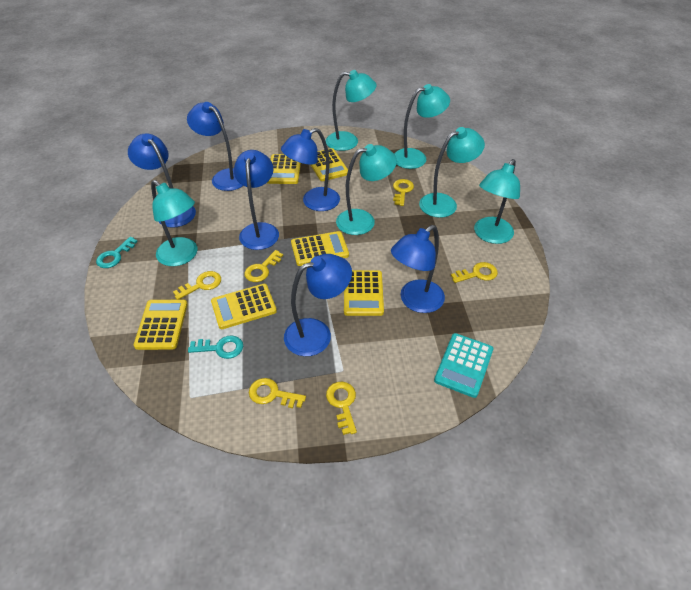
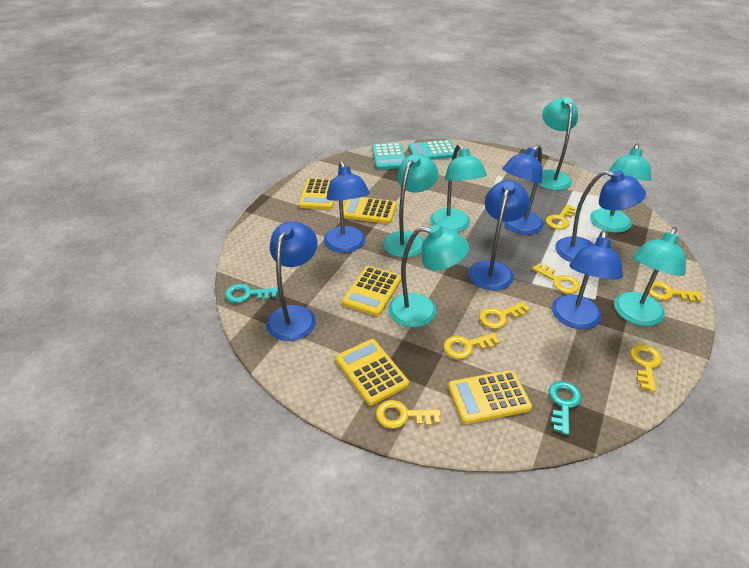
turquoise calculator: [434,333,493,398] = 1 -> [372,143,405,170] [408,140,458,160] = 2
yellow calculator: [134,300,188,350] [211,284,277,329] [267,154,301,184] [291,231,349,266] [311,148,348,181] [344,270,384,316] = 6 -> [299,178,335,210] [336,339,409,406] [342,266,402,316] [343,197,397,224] [448,370,532,424] = 5
yellow key: [173,271,221,300] [244,250,283,282] [249,378,306,408] [326,381,357,435] [393,179,414,206] [451,262,498,283] = 6 -> [376,400,441,428] [443,333,500,359] [479,302,530,329] [532,263,580,294] [546,205,576,229] [630,344,662,392] [645,281,702,302] = 7

